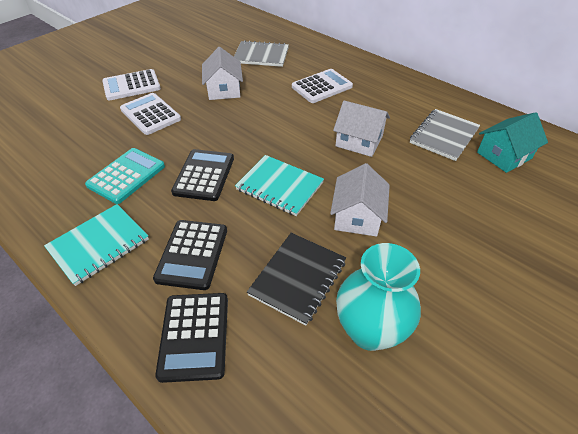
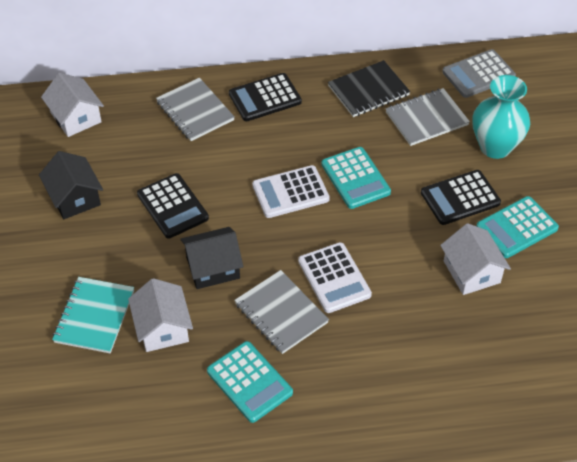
black house: none = 0 -> [39,151,103,219] [180,227,243,289] = 2
grey calculator: none = 0 -> [442,49,516,98] = 1
grey notebook: [234,40,289,67] [410,109,480,161] = 2 -> [156,78,235,141] [234,270,329,354] [386,88,470,146] = 3
turquoise calculator: [85,148,165,204] = 1 -> [207,341,293,423] [321,147,391,209] [476,196,559,258] = 3
turquoise house: [477,112,548,173] = 1 -> none = 0
turquoise notebook: [44,204,149,286] [235,155,324,216] = 2 -> [52,277,134,353] = 1
white calculator: [102,69,161,101] [120,93,181,135] [292,69,353,103] = 3 -> [252,165,330,218] [298,242,372,313] = 2

